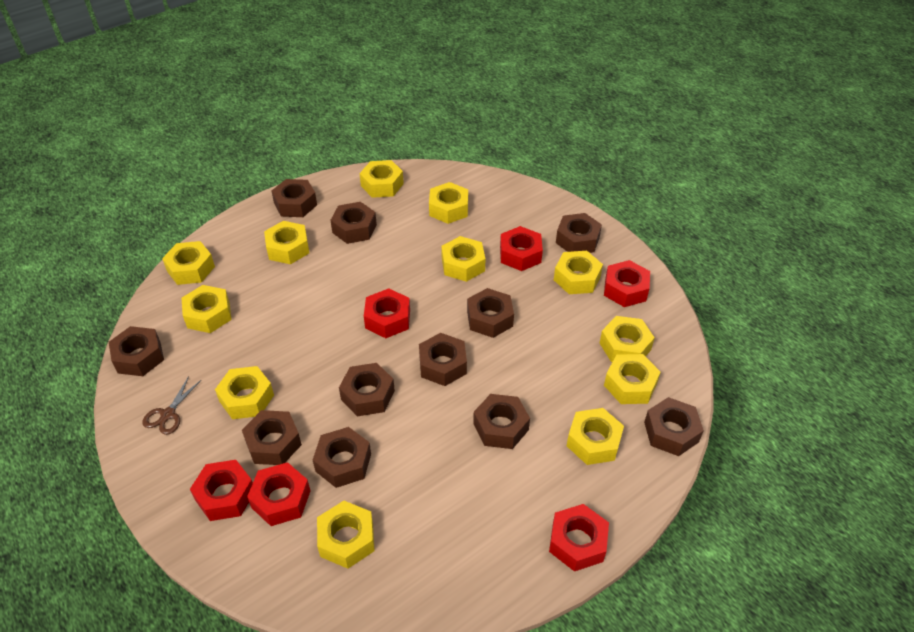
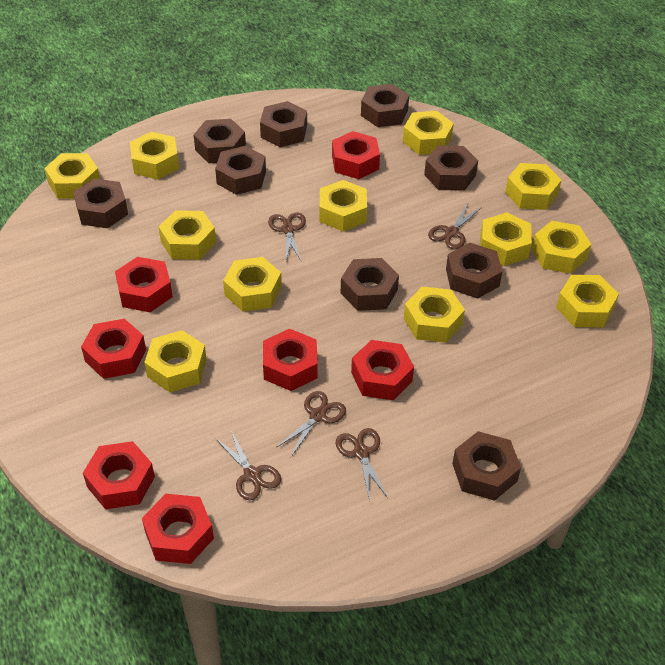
brown nut: [109,326,164,376] [242,410,302,465] [271,179,317,217] [313,427,371,488] [330,202,377,244] [339,363,395,417] [419,333,467,386] [467,288,514,338] [473,394,530,449] [556,213,602,253] [644,397,704,456] = 11 -> [73,178,128,228] [194,119,246,163] [215,146,266,195] [260,101,307,147] [341,258,399,311] [361,84,409,127] [424,145,478,191] [446,243,502,299] [452,431,521,501] = 9
brown scissors: [142,376,201,435] = 1 -> [215,430,281,500] [268,213,306,262] [276,391,346,457] [336,428,388,502] [428,202,482,250] = 5
red nut: [190,460,253,521] [247,462,310,526] [364,288,410,338] [500,226,543,271] [549,504,609,571] [604,260,650,307] = 6 -> [81,319,146,379] [83,441,155,509] [115,257,173,312] [142,494,214,564] [263,329,318,391] [332,131,380,179] [351,340,414,400] = 7

